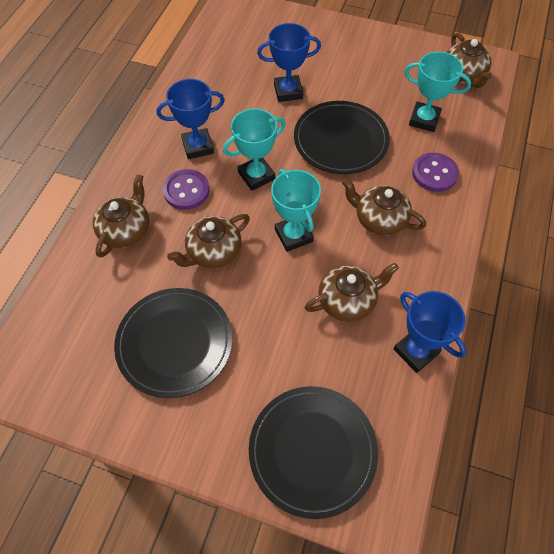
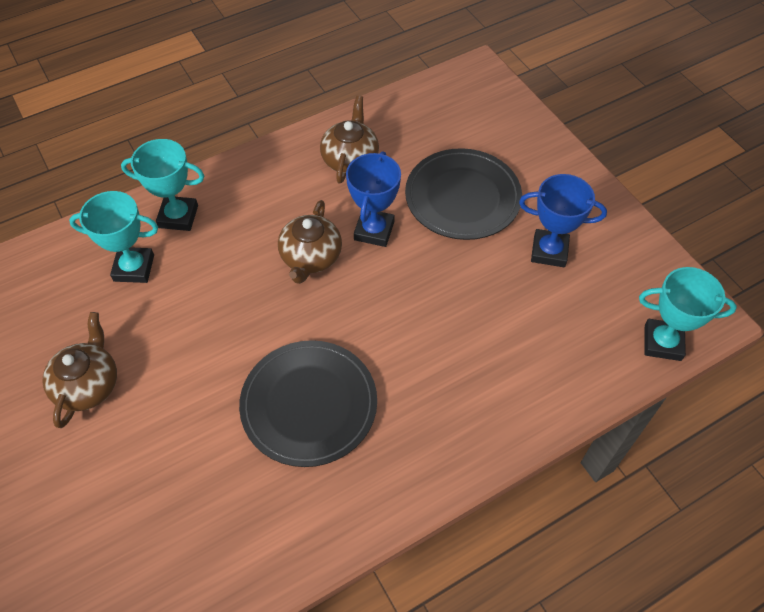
black plate: [114,288,233,398] [249,386,378,519] [294,101,390,174] = 3 -> [239,340,377,467] [405,148,522,240] = 2
blue trophy: [157,79,225,159] [257,23,321,102] [394,291,467,373] = 3 -> [346,151,401,247] [519,174,607,268] = 2
brown teapot: [93,174,150,258] [167,214,250,269] [305,263,399,322] [342,178,426,236] [446,33,492,88] = 5 -> [43,312,117,428] [278,200,342,284] [320,96,379,183] = 3
purple button: [163,169,209,210] [412,153,459,192] = 2 -> none = 0

